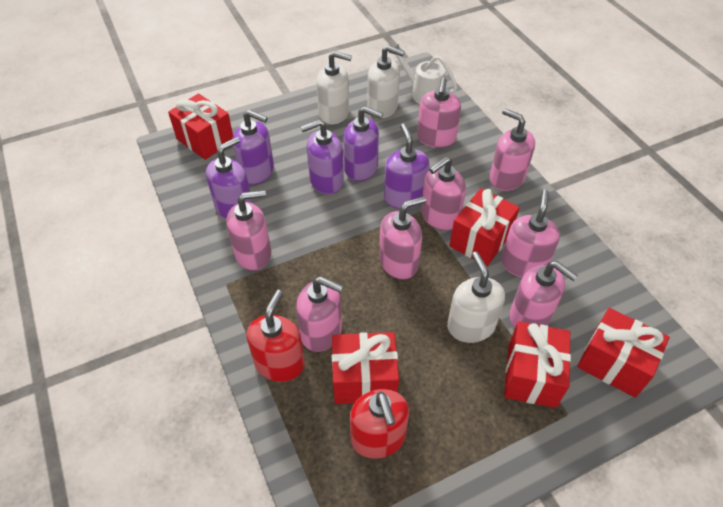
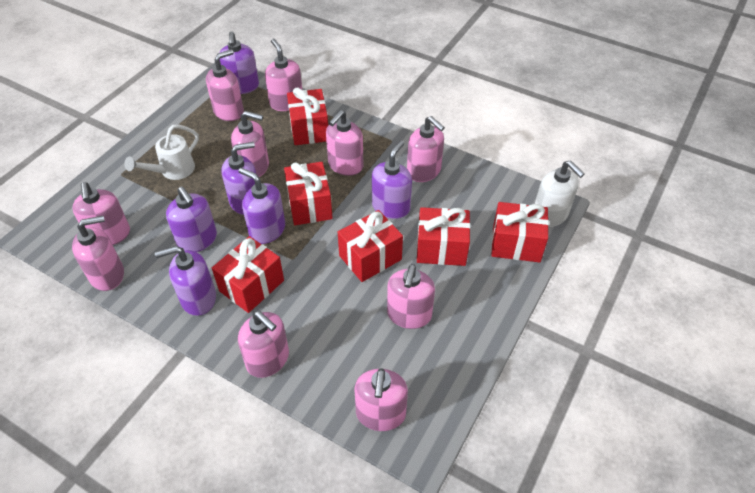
pink soap dispenser: [226,190,271,271] [296,276,343,352] [379,196,426,280] [417,78,461,148] [421,157,466,231] [490,109,535,191] [501,190,560,278] [509,261,578,328] = 8 -> [72,182,130,245] [72,216,124,291] [206,49,244,121] [231,111,269,177] [238,311,289,378] [265,39,302,111] [326,110,364,176] [355,368,408,431] [387,264,435,329] [407,116,445,182] = 10
purple soap dispenser: [206,137,252,219] [233,110,274,185] [301,119,344,194] [343,106,383,181] [384,124,430,209] = 5 -> [155,246,216,316] [166,186,217,252] [219,31,259,94] [222,142,256,215] [238,168,285,244] [372,140,412,219] = 6
red gift: [168,93,233,160] [332,332,399,404] [449,188,520,266] [504,321,571,408] [577,308,670,398] = 5 -> [212,236,284,313] [284,162,333,225] [287,88,328,145] [338,210,403,282] [417,207,471,266] [491,202,549,262] = 6
red soap dispenser: [247,290,305,382] [350,389,409,459] = 2 -> none = 0
white soap dispenser: [316,51,352,124] [367,45,405,118] [447,252,505,343] = 3 -> [535,160,585,227] = 1

